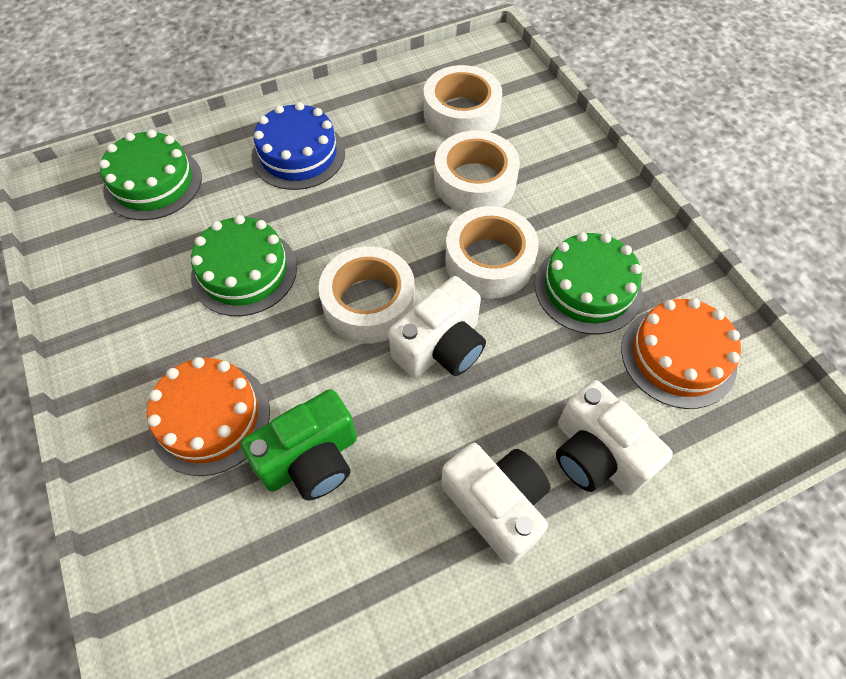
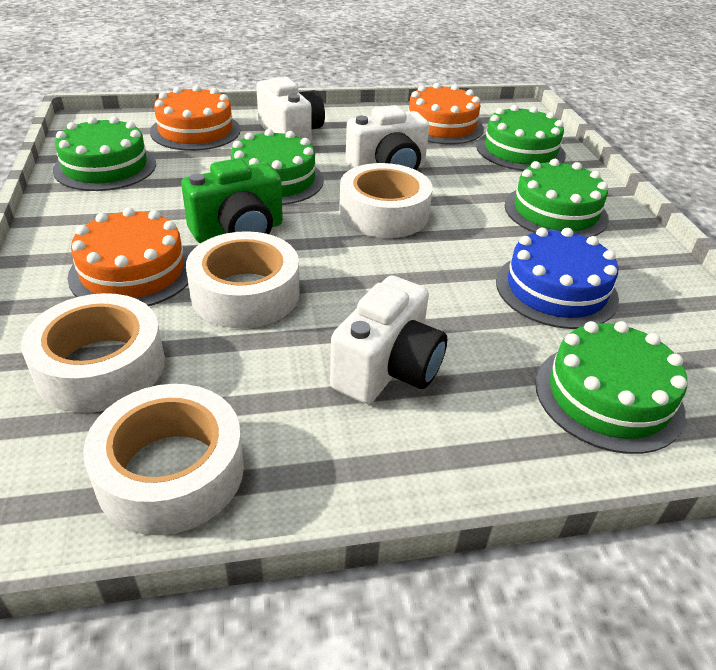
green cake: [99,129,202,220] [191,215,297,316] [535,232,642,334] = 3 -> [53,116,156,191] [231,129,324,205] [476,105,566,171] [505,159,609,238] [535,321,687,454] = 5
orange cake: [147,357,270,476] [621,298,741,409] = 2 -> [68,207,190,306] [150,85,241,151] [408,83,484,144] = 3

